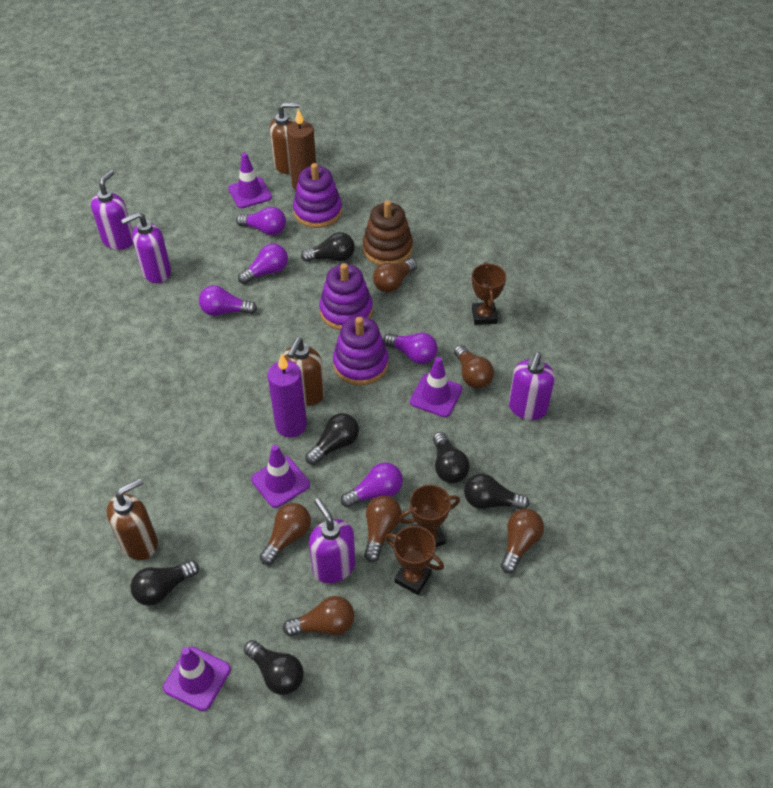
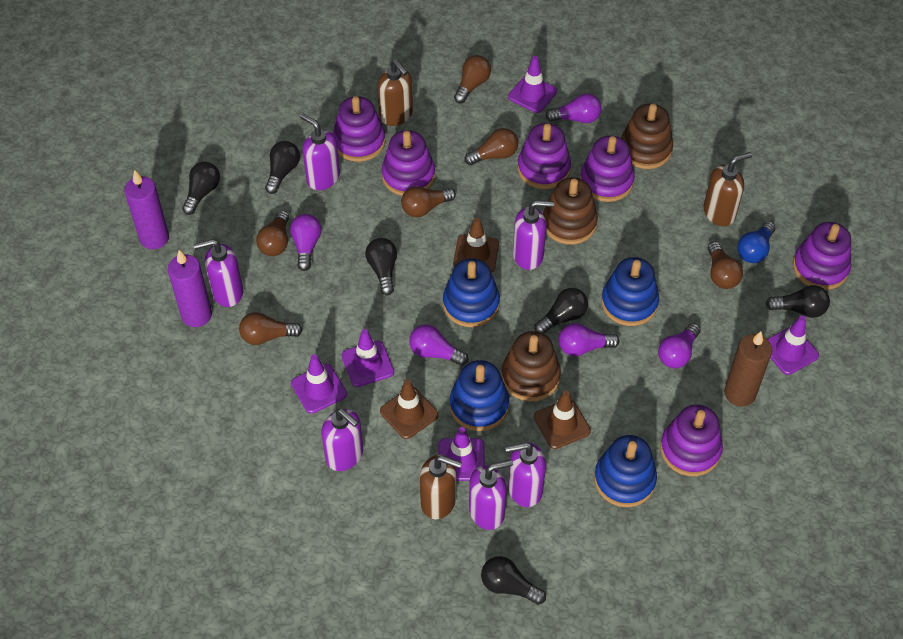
blue light bulb: none = 0 -> [737,221,776,263] = 1
blue stacking toy: none = 0 -> [443,258,500,327] [450,360,509,431] [594,435,657,507] [601,257,659,326] = 4
brown stacking toy: [363,200,413,265] = 1 -> [501,331,561,402] [543,177,598,245] [621,104,673,169] = 3
brown traffic cone: none = 0 -> [380,379,438,439] [453,217,499,273] [534,390,591,449] = 3
brown trophy: [385,526,444,595] [399,485,460,547] [472,262,506,325] = 3 -> none = 0
purple candle: [268,354,307,438] = 1 -> [124,170,169,249] [168,250,212,327] = 2
purple soap dispenser: [91,170,133,250] [121,212,171,283] [309,498,355,583] [509,352,555,420] = 4 -> [194,239,243,307] [300,114,340,190] [321,408,363,471] [469,459,513,530] [505,442,546,507] [513,200,554,270] = 6
purple stacking toy: [293,163,342,228] [319,263,373,330] [333,316,389,385] = 3 -> [333,96,385,162] [382,130,435,196] [517,123,571,189] [580,136,635,202] [660,405,723,476] [793,222,851,290] = 6
purple traffic cone: [163,647,231,711] [228,153,272,208] [251,445,310,508] [410,357,462,417] = 4 -> [291,354,347,414] [341,329,394,387] [438,427,485,481] [508,56,557,113] [767,316,819,375] = 5

